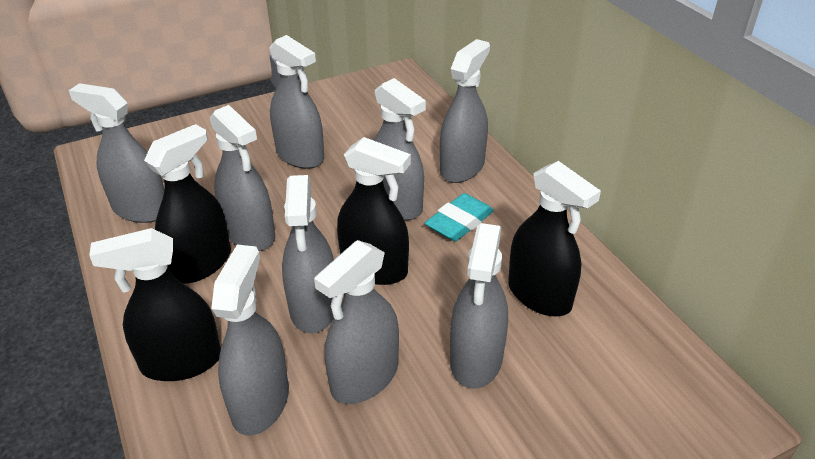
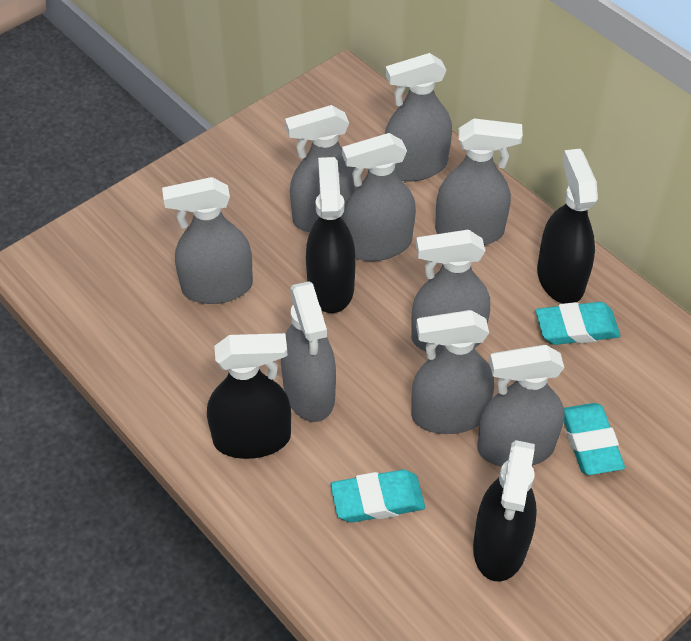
turquoise eraser: [425,193,494,241] = 1 -> [330,470,425,522] [536,302,620,345] [564,403,625,475] = 3

